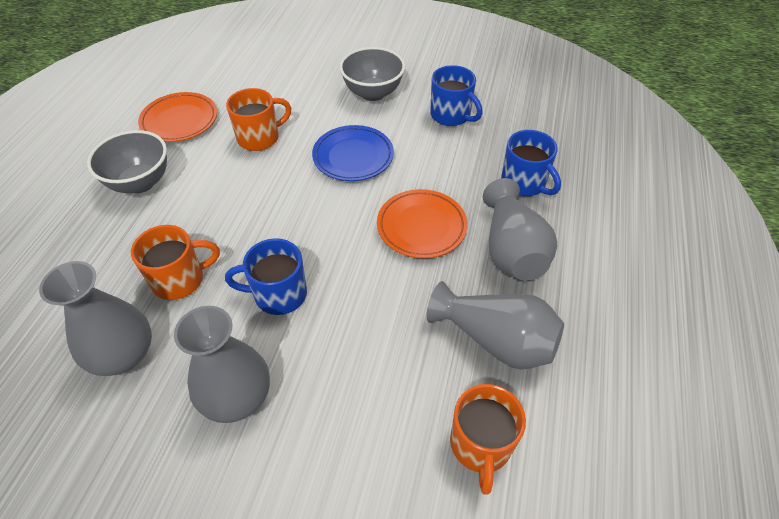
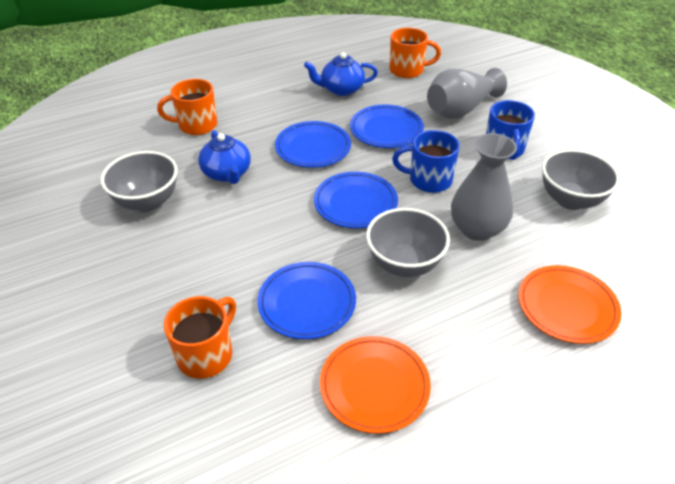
blue mug: [225,238,307,315] [430,65,483,126] [501,130,561,196] = 3 -> [392,130,460,193] [486,100,535,160] = 2
blue plate: [312,125,394,181] = 1 -> [258,262,356,339] [275,121,351,168] [314,172,398,228] [350,105,424,148] = 4
blue teapot: none = 0 -> [198,130,251,184] [304,52,378,96] = 2
grey bowl: [87,130,167,193] [339,47,405,101] = 2 -> [100,151,178,212] [366,208,450,277] [542,149,620,210] = 3
grey vase: [39,261,152,376] [174,306,270,423] [427,281,564,370] [483,178,557,281] = 4 -> [427,68,507,119] [451,133,517,241] = 2

